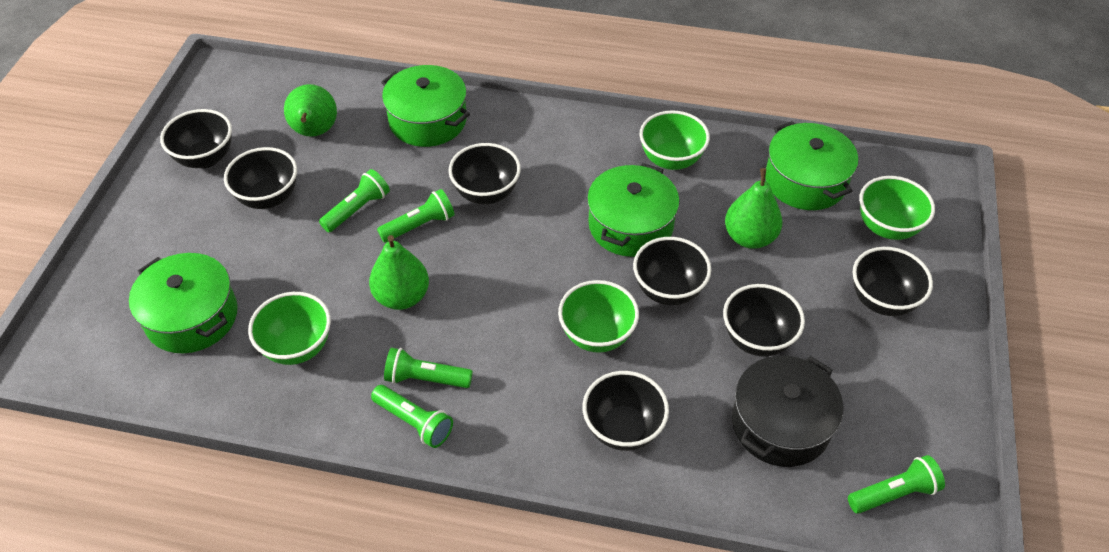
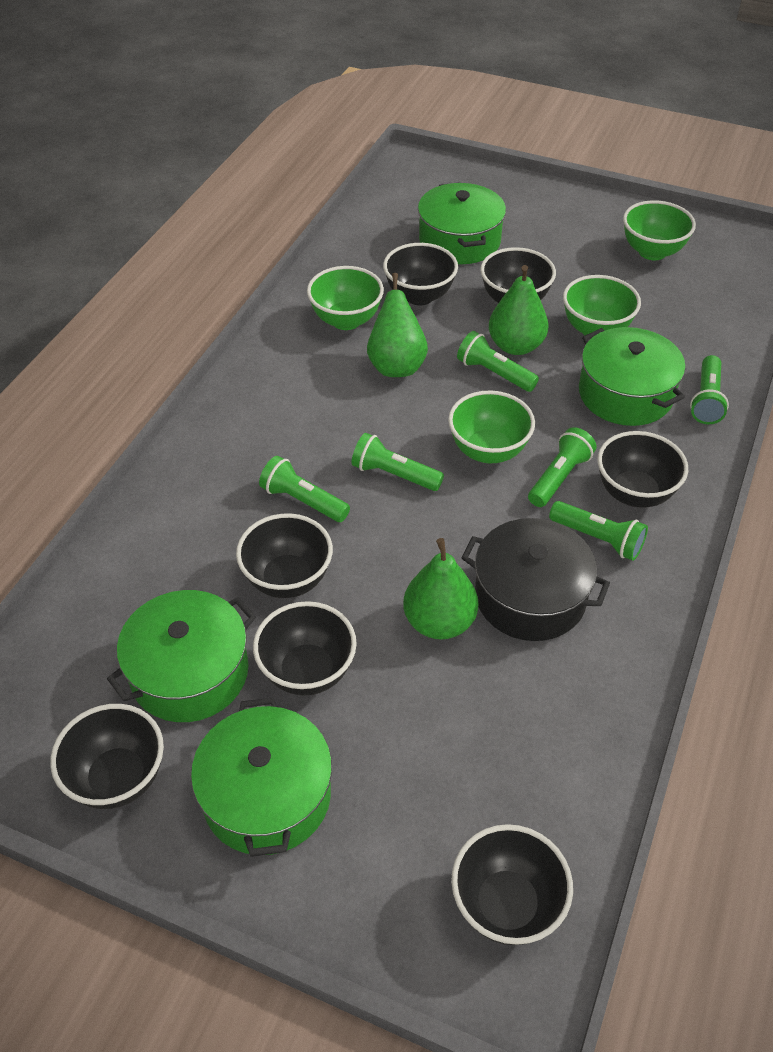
green flashlight: [319,169,390,232] [371,385,453,448] [377,189,455,242] [384,348,473,388] [848,455,945,514] = 5 -> [259,456,350,522] [352,433,444,491] [457,331,539,392] [528,427,596,507] [549,501,648,561] [690,355,729,424] = 6

